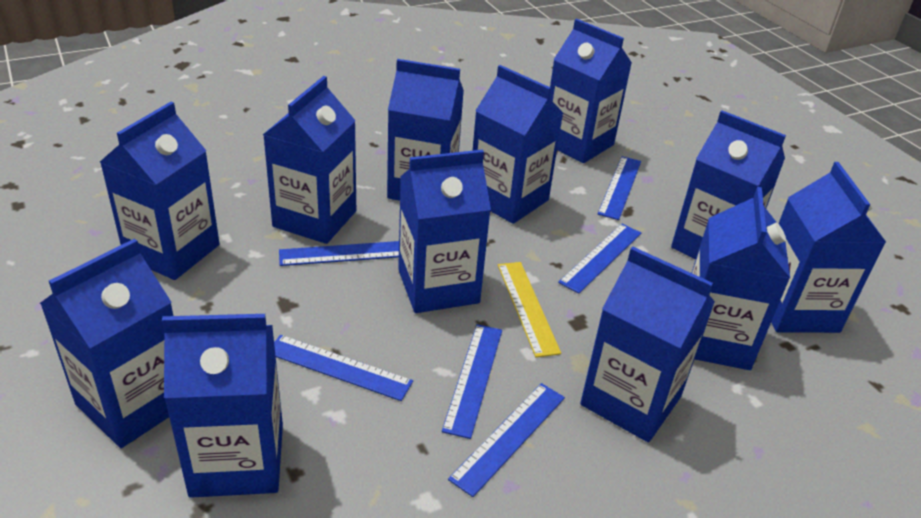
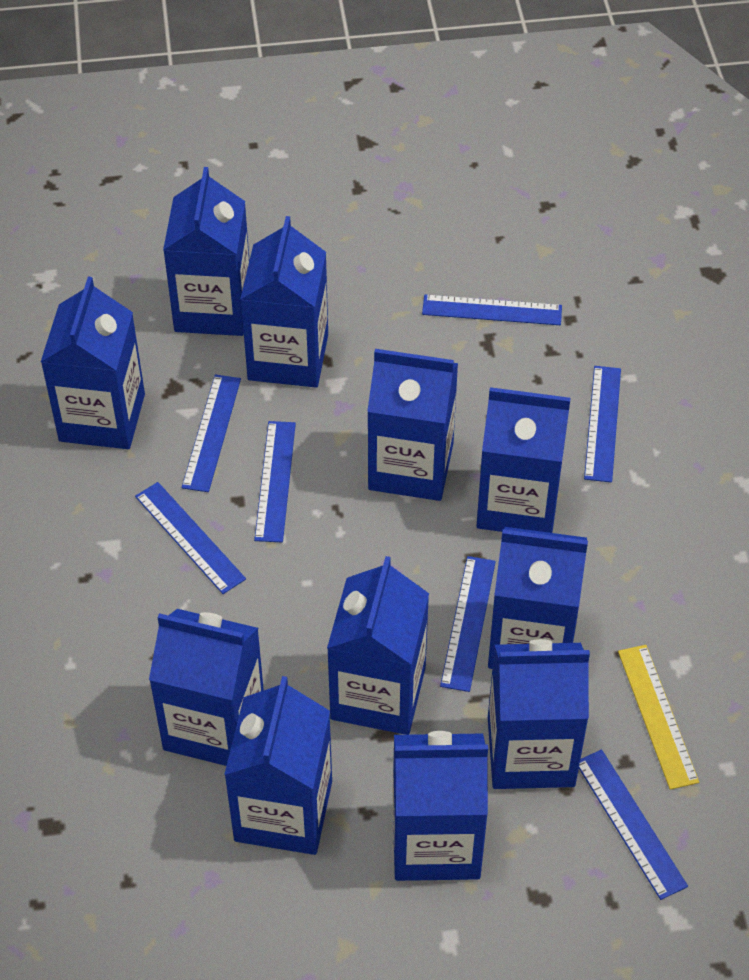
blue carton: [40,239,173,448] [100,102,220,280] [162,314,283,498] [263,76,356,244] [387,59,464,201] [398,150,491,313] [473,65,563,224] [550,19,632,163] [580,247,715,442] [671,110,786,259] [692,187,790,370] [771,162,887,333] = 12 -> [41,277,145,449] [149,609,264,766] [163,167,250,336] [224,676,332,855] [240,216,328,387] [327,556,429,735] [367,349,458,501] [393,731,488,881] [477,387,571,533] [488,527,588,669] [488,639,590,789] = 11
blue ruler: [274,335,413,401] [279,241,399,266] [442,324,502,439] [448,383,565,497] [558,224,641,294] [598,156,641,220] = 6 -> [135,482,246,594] [182,375,241,492] [254,421,296,542] [422,295,562,325] [440,556,496,692] [579,750,688,900] [584,366,621,482] = 7

